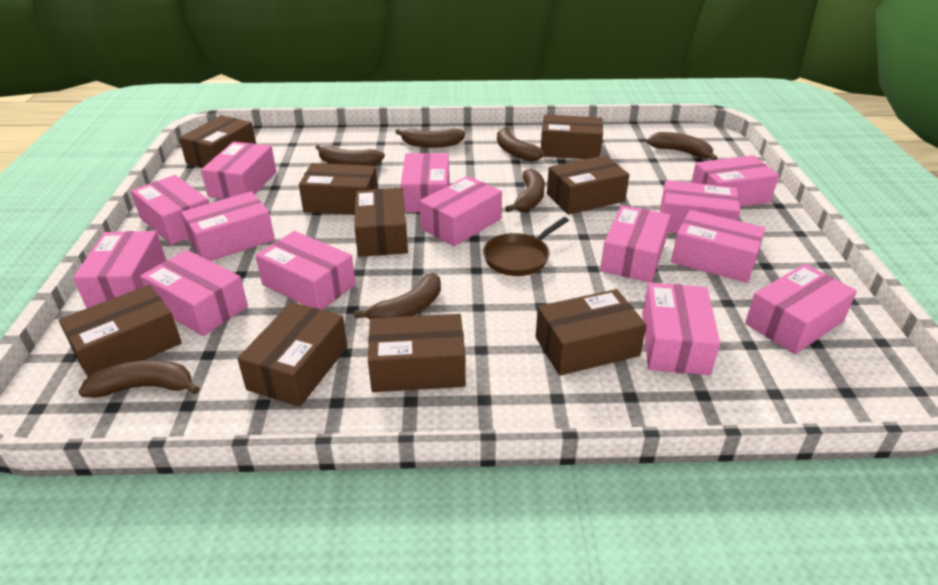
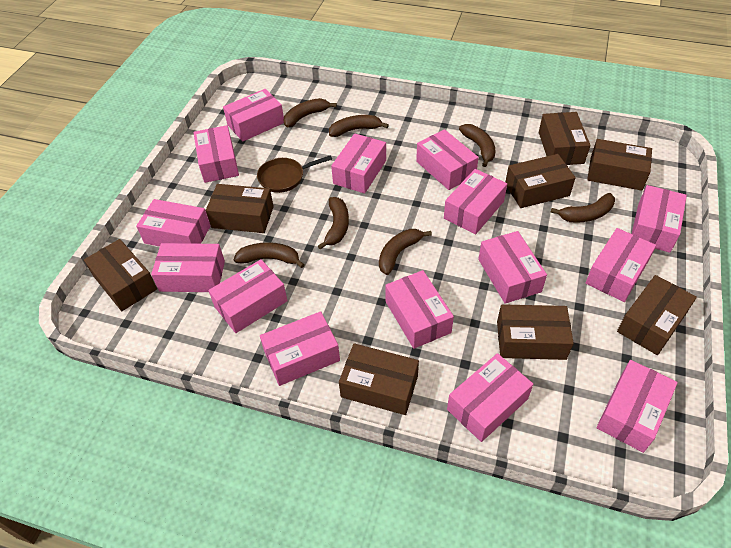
brown box: [59,285,182,377] [179,115,256,168] [237,302,347,407] [299,163,378,215] [354,188,408,257] [368,314,466,392] [536,289,647,376] [541,114,603,159] [547,155,630,215] = 9 -> [84,239,157,311] [206,184,274,233] [339,343,419,415] [497,304,574,360] [506,154,576,208] [539,112,591,165] [587,139,652,191] [617,275,697,355] = 8
pink box: [73,231,166,308] [131,175,209,245] [140,250,248,336] [181,191,275,261] [201,142,276,199] [255,231,356,310] [401,153,449,212] [419,176,502,247] [600,205,671,283] [642,282,720,375] [660,180,740,233] [671,210,766,283] [691,155,779,207] [745,264,857,354] = 14 -> [136,199,210,247] [151,243,225,292] [193,125,239,183] [208,259,287,333] [223,89,284,142] [260,311,340,386] [331,133,386,194] [385,270,454,349] [416,129,479,190] [444,169,507,235] [447,353,533,442] [478,231,547,304] [586,228,656,302] [597,360,678,453] [632,185,687,253] = 15

